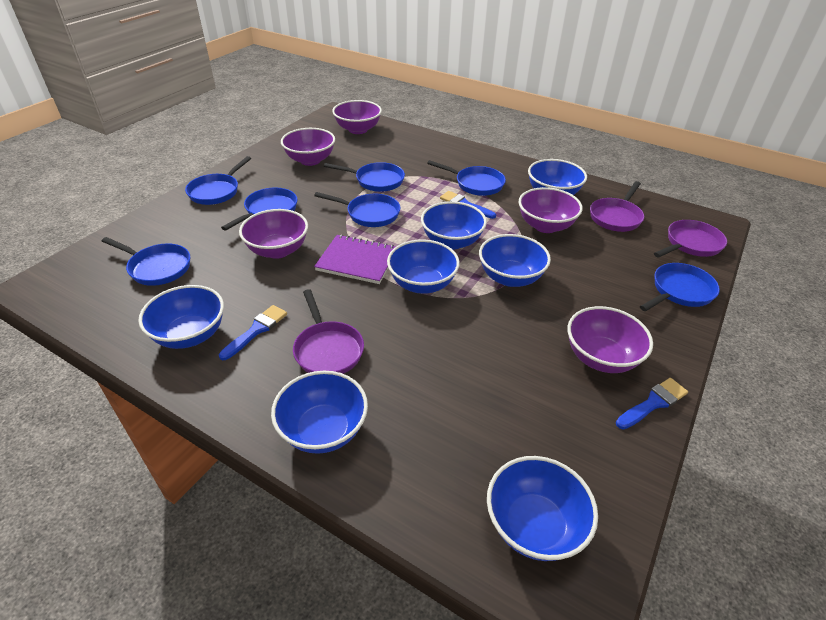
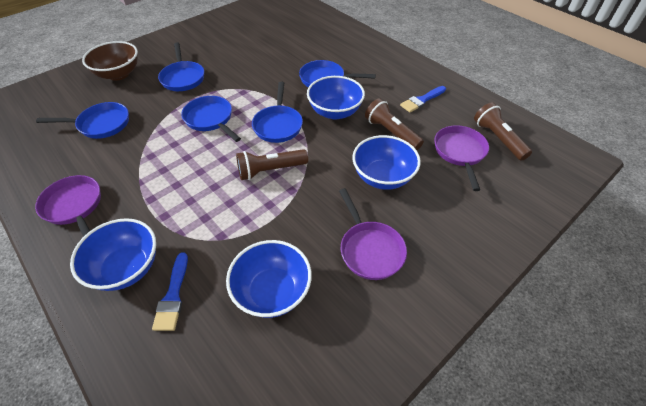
blue bowl: [138,285,224,349] [271,371,368,454] [387,239,460,294] [421,201,487,250] [479,234,551,287] [487,456,598,561] [528,159,587,195] = 7 -> [70,218,156,291] [226,240,312,318] [307,76,365,119] [352,135,421,190] = 4
blue brush: [219,305,287,360] [440,191,496,219] [616,378,688,430] = 3 -> [152,252,188,331] [400,86,446,113] = 2
blue pan: [102,237,190,286] [185,156,251,205] [221,188,297,231] [314,192,401,227] [324,162,405,192] [427,160,506,196] [640,263,720,311] = 7 -> [36,102,129,139] [158,42,204,91] [181,96,241,142] [252,82,303,143] [299,60,376,87] = 5
brown bowl: none = 0 -> [82,41,138,81] = 1
brown flashlight: none = 0 -> [236,149,308,180] [365,98,424,150] [474,102,532,161] = 3
purple bowl: [239,209,308,259] [281,128,335,166] [332,100,382,134] [519,187,583,233] [567,306,653,373] = 5 -> none = 0
purple notebook: [314,234,396,284] = 1 -> none = 0

